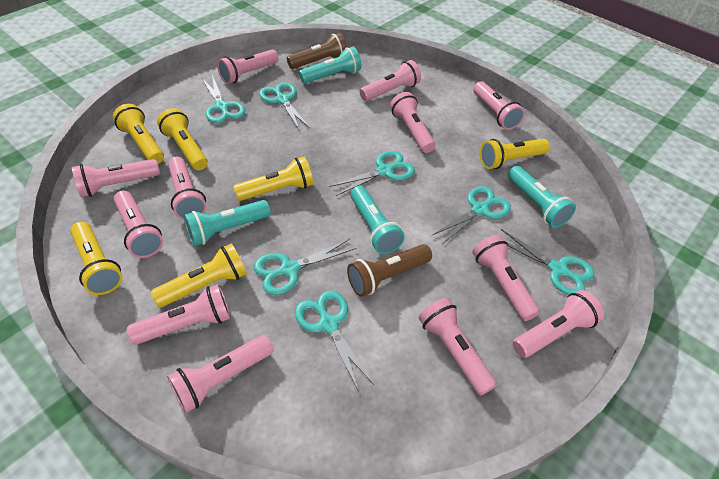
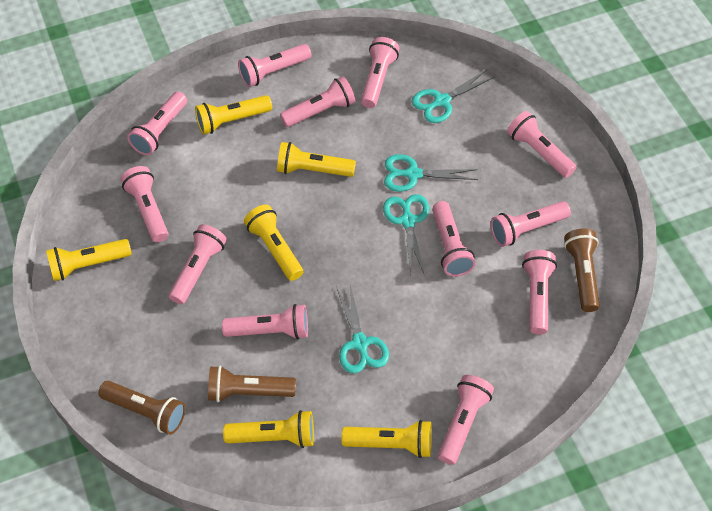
brown flashlight: [287,33,347,69] [347,244,432,297] = 2 -> [98,381,186,435] [208,366,296,402] [564,228,600,312] = 3
turquoise flashlight: [184,200,271,246] [299,47,361,84] [350,186,405,254] [508,166,576,228] = 4 -> none = 0
turquoise scissors: [202,75,245,123] [254,239,356,295] [259,82,311,131] [295,290,374,392] [329,151,415,196] [432,186,511,244] [501,229,594,295] = 7 -> [336,285,389,373] [383,194,429,275] [384,154,478,192] [412,70,494,123] = 4

